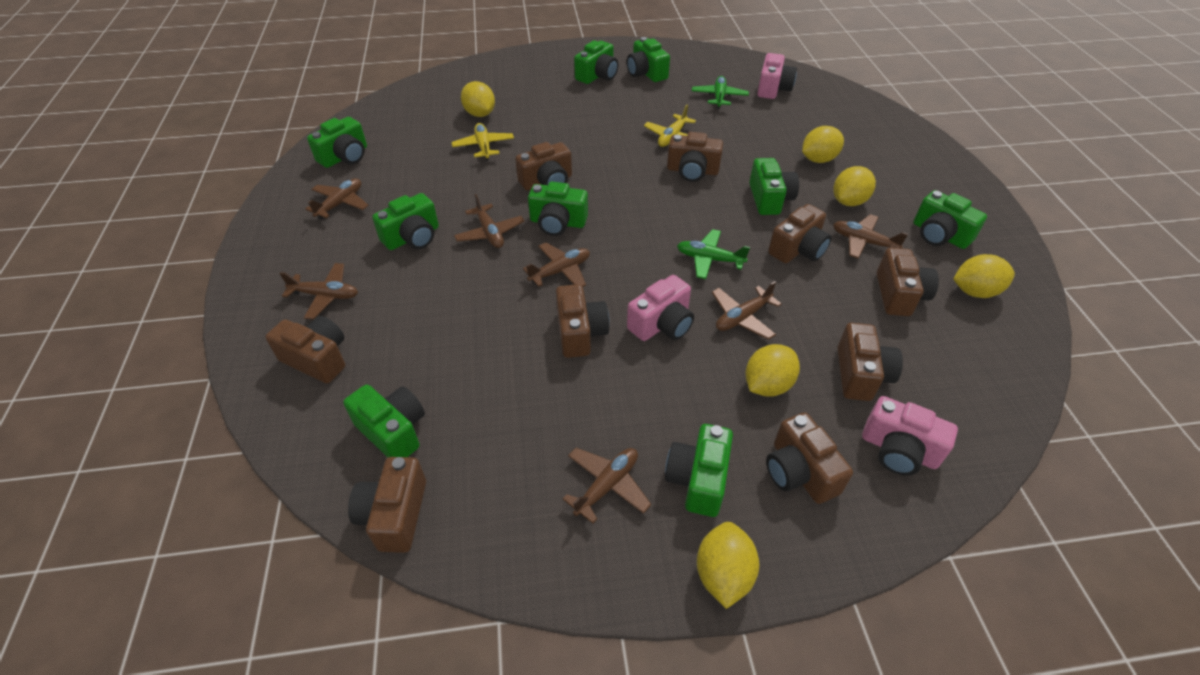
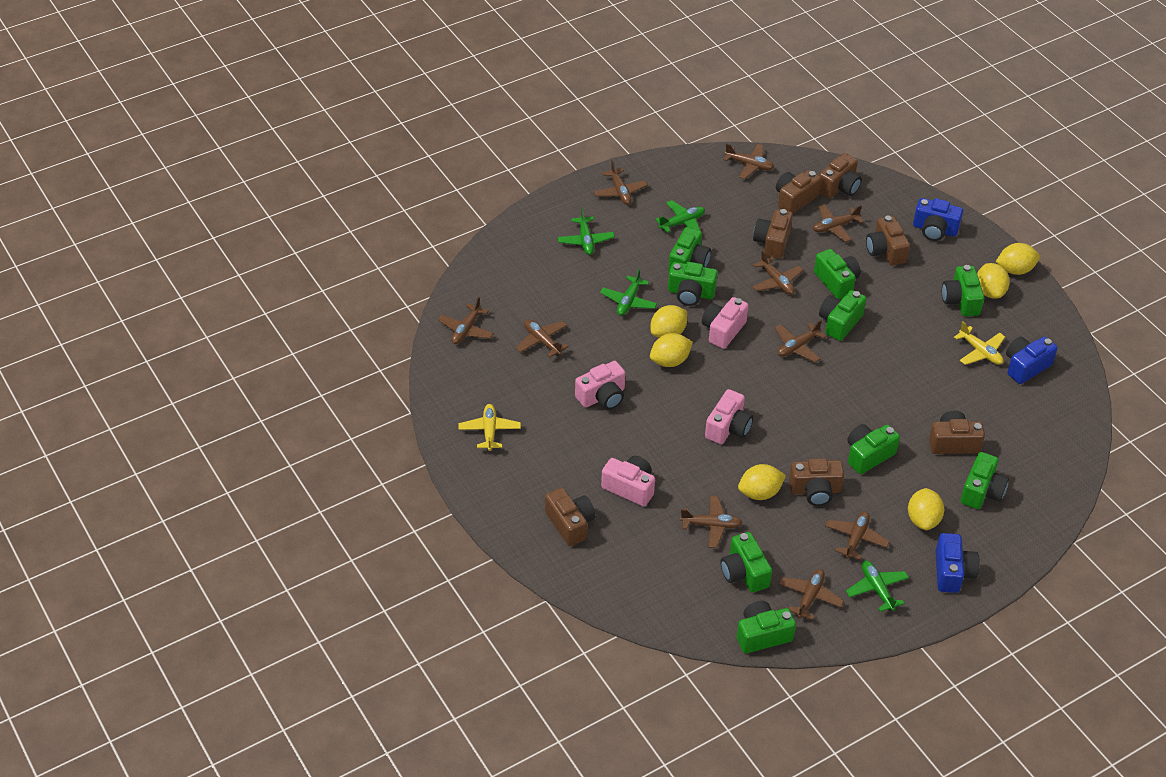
blue camera: none = 0 -> [913,198,963,241] [936,533,979,593] [1006,337,1058,384] = 3
brown camera: [266,316,345,383] [348,457,426,553] [515,142,572,190] [556,284,610,358] [667,132,723,182] [766,412,853,504] [768,204,832,263] [838,323,903,401] [877,248,939,316] = 9 -> [545,488,595,546] [753,209,793,259] [776,170,822,213] [789,458,844,506] [819,153,862,199] [866,216,910,266] [929,411,985,454] = 7
brown plane: [279,263,358,319] [305,178,369,219] [454,194,524,248] [523,242,590,287] [563,448,651,523] [712,281,782,340] [833,214,908,259] = 7 -> [438,297,494,344] [516,319,569,357] [594,160,648,205] [680,496,743,548] [724,143,774,179] [752,250,803,295] [775,320,826,362] [778,569,844,620] [813,204,864,242] [825,511,890,560] = 10
green plane: [677,229,750,279] [692,76,749,109] = 2 -> [558,207,615,255] [600,268,657,316] [655,200,705,233] [846,561,909,612] = 4
pink camera: [627,275,694,341] [757,53,797,99] [862,396,958,475] = 3 -> [575,361,625,410] [601,456,655,506] [702,297,749,349] [705,389,753,444] = 4

